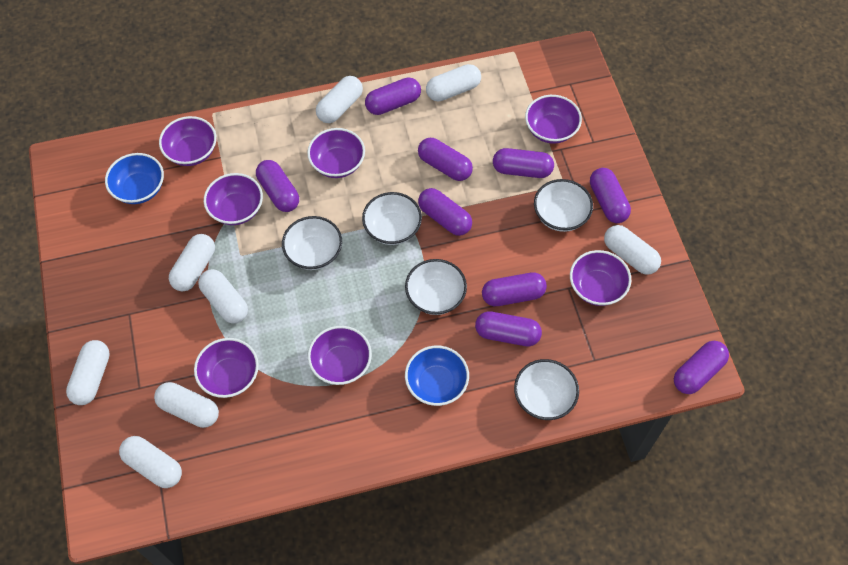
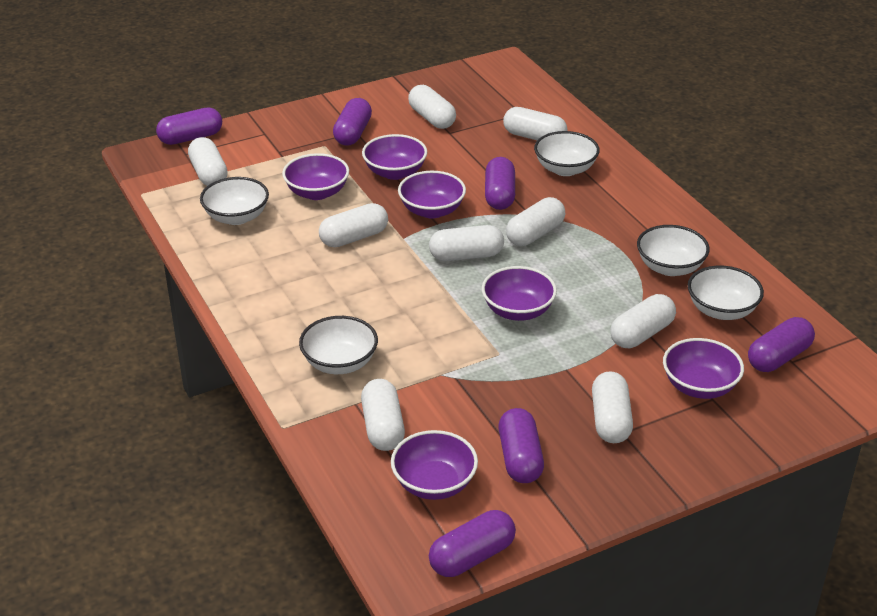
blue bowl: [105,153,164,204] [405,346,469,406] = 2 -> none = 0
purple bowl: [159,116,217,166] [194,338,259,398] [204,173,263,225] [307,128,365,178] [308,326,372,385] [525,95,582,144] [570,250,631,306] = 7 -> [282,153,349,200] [362,134,427,180] [391,430,478,500] [398,171,466,219] [482,266,557,321] [663,338,744,399] = 6
purple capsule: [256,160,299,212] [365,78,421,115] [418,138,473,181] [418,188,472,236] [475,311,542,346] [482,272,547,306] [493,148,554,178] [590,168,631,223] [674,341,729,394] = 9 -> [156,107,222,145] [333,98,372,146] [429,510,516,577] [485,157,515,210] [498,408,544,483] [748,317,815,372] = 6
white capsule: [66,340,110,405] [119,436,182,488] [154,382,219,428] [169,234,215,291] [198,269,248,323] [316,76,363,123] [426,64,481,101] [604,225,661,275] = 8 -> [188,137,228,186] [319,203,388,247] [361,379,405,451] [408,85,456,129] [429,225,504,261] [503,107,567,140] [506,197,565,246] [592,371,633,443] [610,294,676,348] = 9

